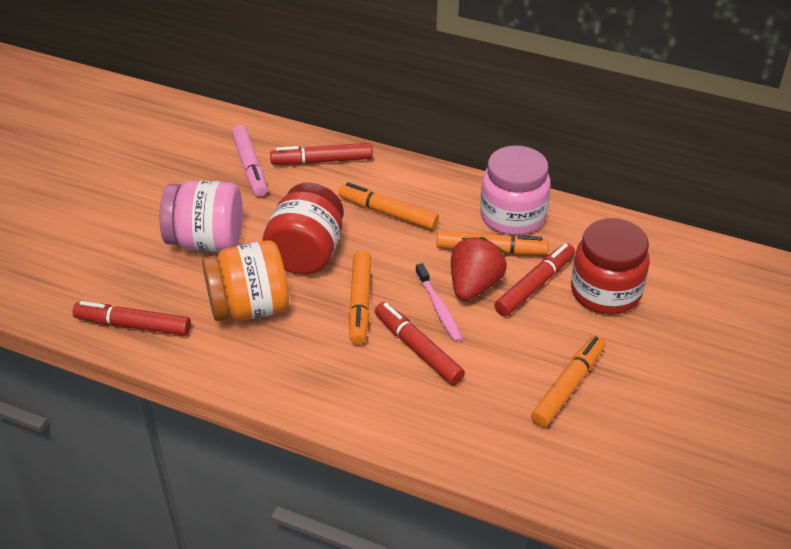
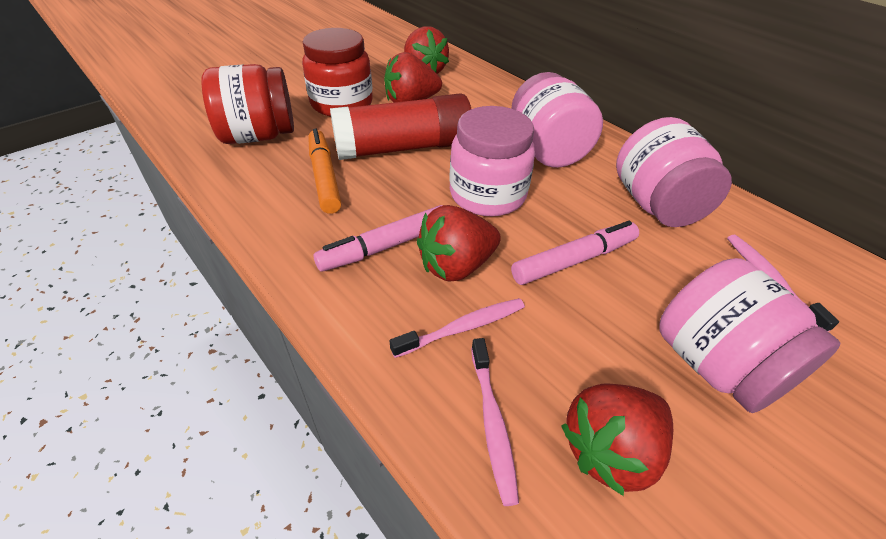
orange jar: [202,240,289,321] = 1 -> none = 0
orange marker: [338,182,439,230] [349,250,371,345] [437,231,549,255] [531,335,605,427] = 4 -> [308,129,341,214] = 1
pink jar: [159,181,243,252] [480,145,551,235] = 2 -> [449,106,535,216] [512,72,603,168] [616,117,732,227] [659,258,840,413] = 4
pink marker: [231,125,267,197] = 1 -> [313,205,443,272] [511,221,639,285] = 2
pink toothbrush: [415,263,463,342] = 1 -> [390,298,525,358] [471,338,519,506] [727,234,839,332] = 3
red glue stick: none = 0 -> [330,93,471,160] = 1
red marker: [73,301,191,336] [270,143,373,165] [375,302,465,385] [494,243,575,316] = 4 -> none = 0
red strawberry: [451,237,507,301] = 1 -> [384,52,442,103] [404,26,449,74] [417,205,501,282] [561,383,673,496] = 4

